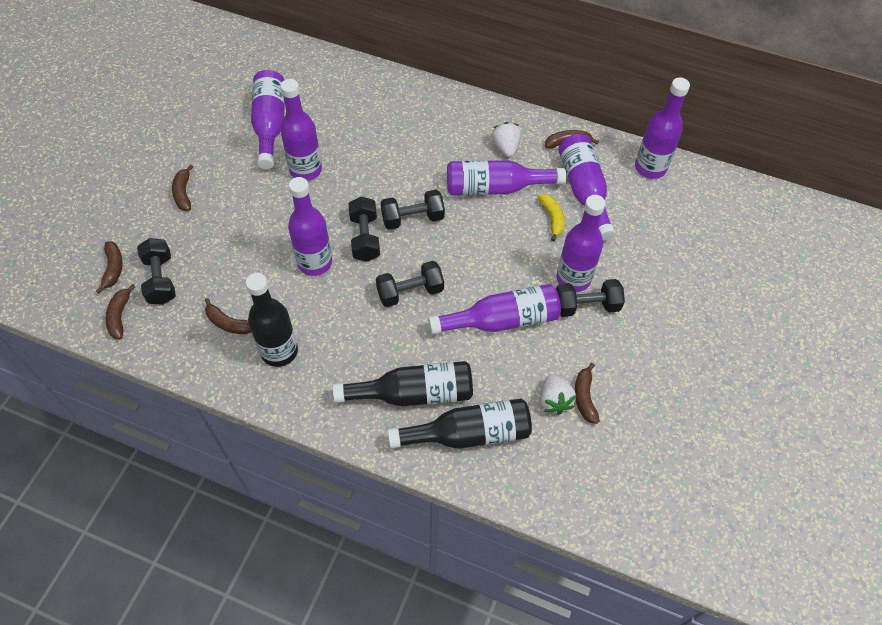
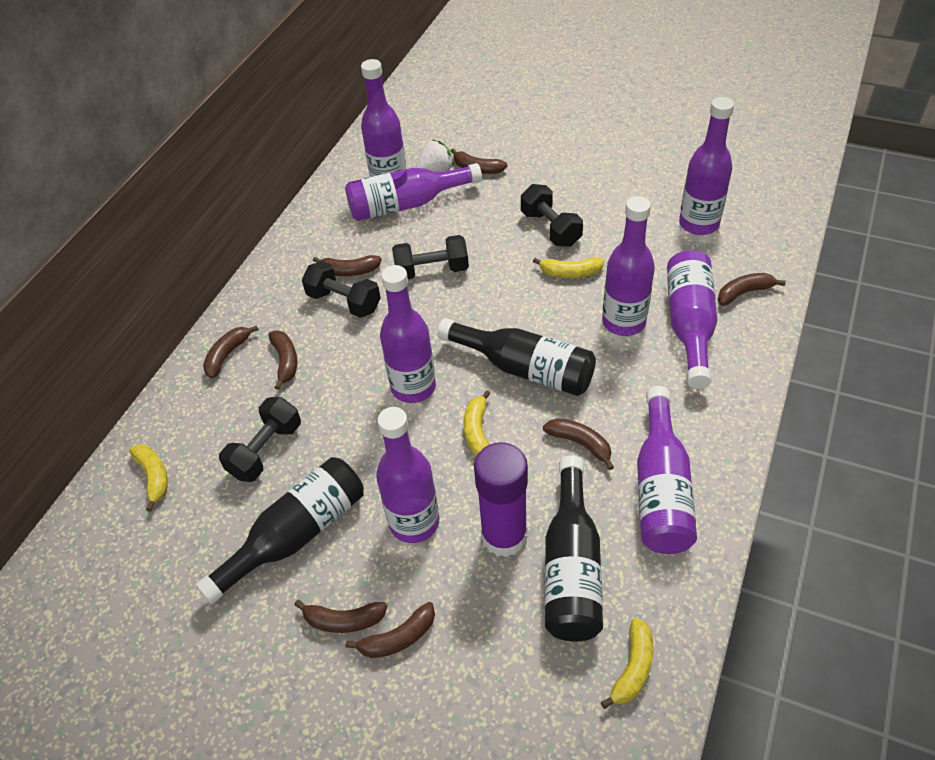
black dumbbell: [137,238,176,305] [348,196,380,262] [376,261,444,307] [381,190,445,230] [556,279,625,317] = 5 -> [219,397,301,482] [302,261,381,318] [392,235,469,279] [521,184,583,247] = 4
brown banana: [96,242,123,293] [106,284,135,339] [172,165,193,211] [205,298,251,334] [545,130,599,149] [575,363,600,424] = 6 -> [203,325,259,379] [268,330,297,390] [294,600,387,633] [313,255,382,276] [346,602,435,658] [451,148,508,174] [543,418,614,470] [718,273,786,306] = 8
purple glue stick: none = 0 -> [474,442,528,557] = 1
white strawberry: [492,122,521,157] [540,374,576,415] = 2 -> [415,140,454,172] = 1
yellow banana: [538,194,565,241] = 1 -> [129,444,168,511] [464,390,491,456] [533,257,604,278] [601,618,654,709] = 4

